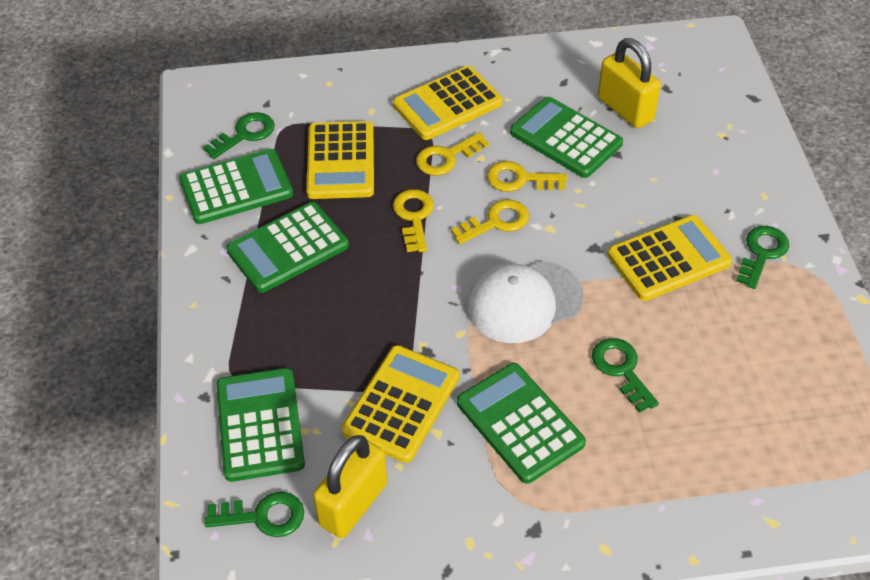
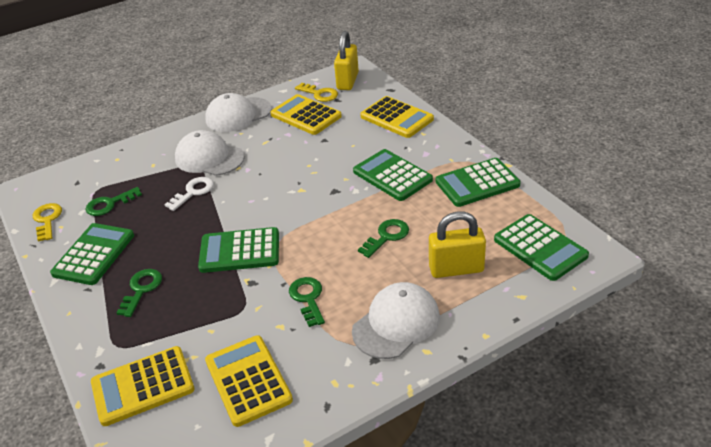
white cap: [467,261,584,343] = 1 -> [175,130,245,176] [205,93,272,132] [352,282,440,359] = 3
white key: none = 0 -> [164,177,214,211] = 1
yellow key: [393,189,434,252] [416,132,489,176] [451,199,529,244] [487,161,567,192] = 4 -> [33,203,62,242] [295,83,338,102] = 2

